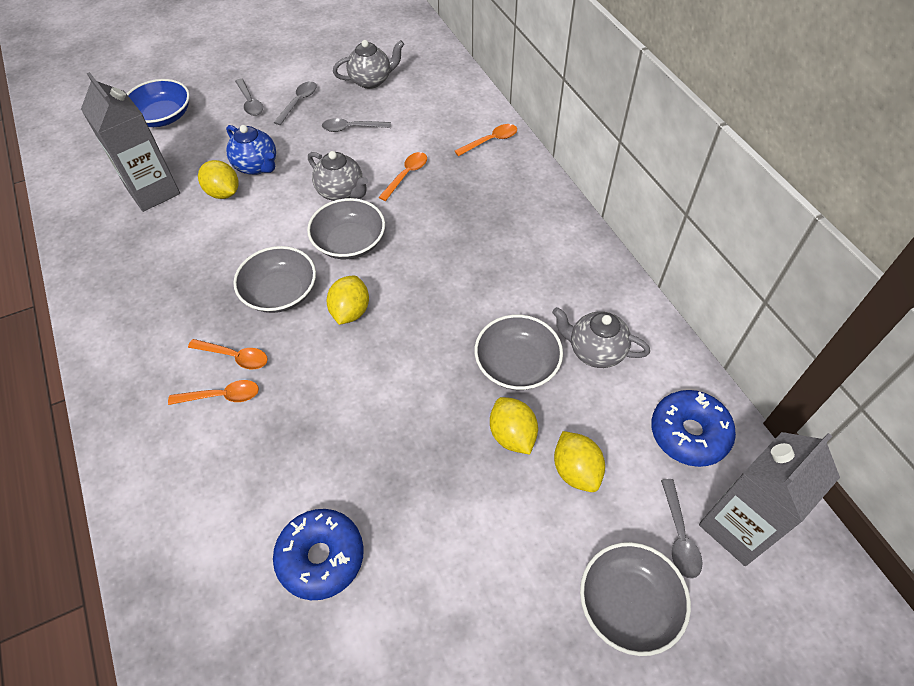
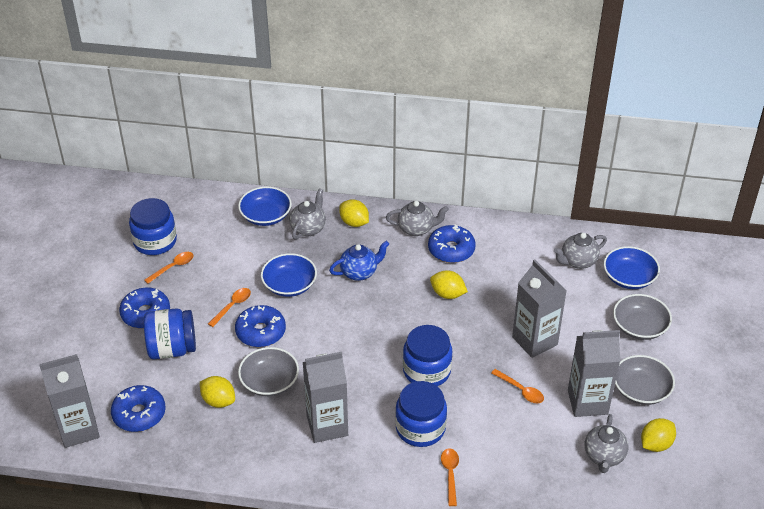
blue bowl: [127,79,190,127] = 1 -> [238,186,292,226] [261,253,317,297] [604,246,660,289] = 3
blue donut: [273,509,364,600] [651,390,736,467] = 2 -> [111,385,166,432] [119,288,170,329] [235,305,286,347] [428,224,476,263] = 4
blue jar: none = 0 -> [129,198,177,255] [144,308,196,359] [395,381,447,447] [403,325,452,386] = 4
grey bowl: [233,246,316,313] [307,198,385,259] [475,315,563,390] [580,542,691,656] = 4 -> [238,347,299,396] [613,294,672,340] [615,355,675,405] = 3
grey carton: [81,72,180,212] [699,432,840,566] = 2 -> [39,354,100,448] [303,352,348,443] [512,259,567,358] [568,330,620,417] = 4
grey spoon: [235,79,263,116] [274,81,317,125] [322,118,391,132] [661,479,703,579] = 4 -> none = 0
grey teapot: [308,151,368,201] [333,40,404,89] [552,307,650,368] = 3 -> [289,188,326,240] [386,201,449,236] [554,233,607,269] [584,414,628,473] = 4

